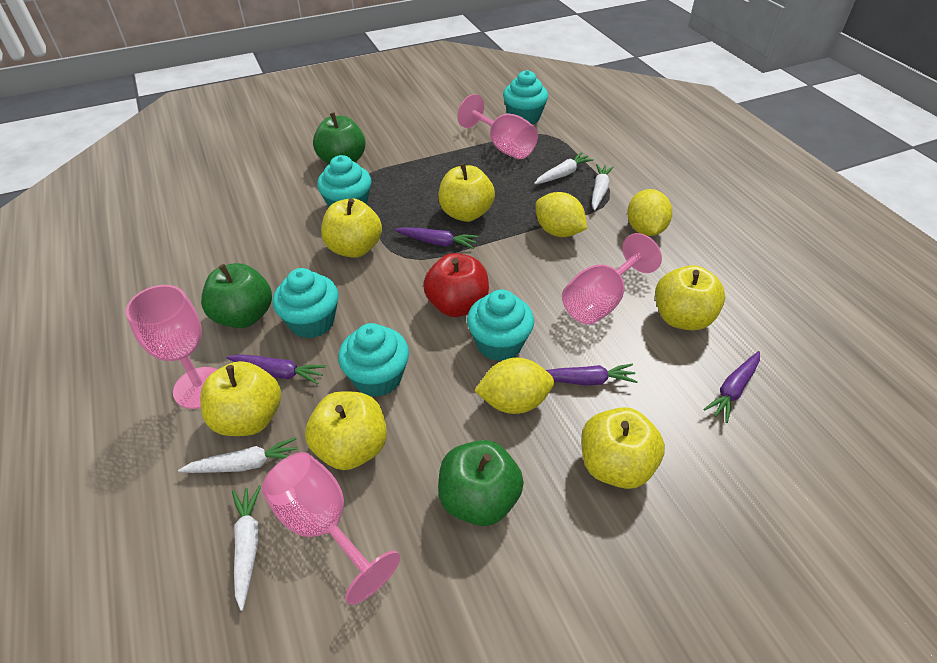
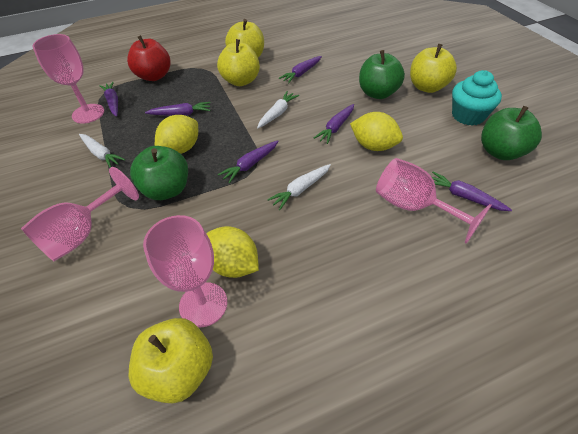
purple carrot: [226,354,326,385] [394,227,478,249] [546,364,638,385] [703,351,760,423] = 4 -> [99,82,118,117] [145,102,210,116] [218,141,278,184] [279,56,322,83] [314,104,354,144] [432,172,512,211] = 6
turquoise cupcake: [273,268,339,338] [317,155,371,207] [338,323,409,397] [467,289,534,361] [503,70,548,125] = 5 -> [452,70,502,126] = 1
white carrot: [178,437,297,473] [232,486,261,611] [534,152,594,184] [592,164,614,211] = 4 -> [79,134,125,168] [257,91,299,128] [267,164,331,210] = 3
yellow apple: [200,361,281,436] [305,391,387,470] [321,198,382,258] [438,163,495,222] [581,407,665,489] [655,265,725,331] = 6 -> [129,318,213,403] [217,39,260,86] [225,19,264,58] [410,44,457,93] = 4

